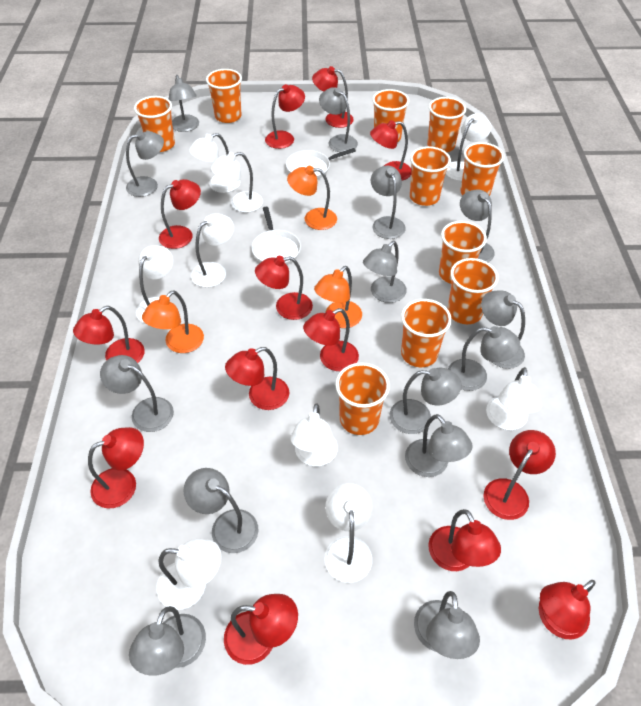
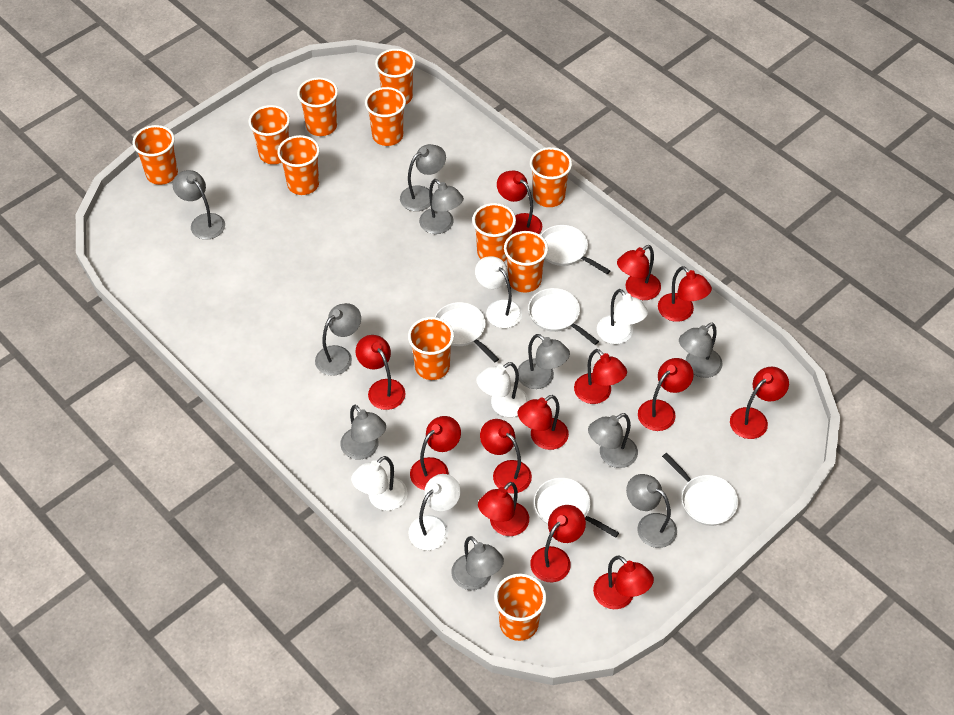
grey lamp: [100,355,174,432] [126,131,164,197] [129,606,206,676] [169,75,199,132] [183,468,258,553] [319,87,358,152] [363,241,407,303] [371,166,406,239] [390,368,462,434] [405,414,473,477] [414,591,480,659] [448,326,520,391] [460,189,495,262] [481,290,525,369] = 14 -> [173,170,225,240] [315,303,361,376] [340,405,386,459] [400,144,446,211] [419,179,464,234] [451,536,504,590] [518,334,570,389] [588,413,638,468] [626,474,677,548] [679,322,723,378] = 10
orange cup: [134,96,175,152] [206,69,242,123] [335,363,390,435] [372,89,409,142] [401,299,452,367] [410,146,451,206] [427,97,466,152] [439,221,487,284] [448,258,499,324] [460,142,504,196] = 10 -> [132,125,178,185] [248,105,290,164] [277,135,320,195] [297,77,338,136] [365,87,406,146] [375,49,415,104] [408,317,454,380] [472,203,516,262] [494,574,546,641] [504,231,548,293] [530,147,572,207] = 11
orange lamp: [142,290,204,353] [287,166,337,230] [314,266,362,328] = 3 -> none = 0
white lamp: [136,245,173,324] [156,539,221,610] [189,133,240,193] [191,213,234,288] [211,152,263,213] [290,403,338,466] [324,483,372,583] [446,113,491,181] [486,367,541,430] = 9 -> [351,456,408,511] [408,474,461,550] [475,256,522,328] [476,362,528,417] [597,289,648,344] = 5
white pan: [251,207,301,265] [286,148,356,179] = 2 -> [435,302,499,362] [528,288,599,345] [534,478,619,538] [541,225,610,274] [662,453,738,526] = 5

